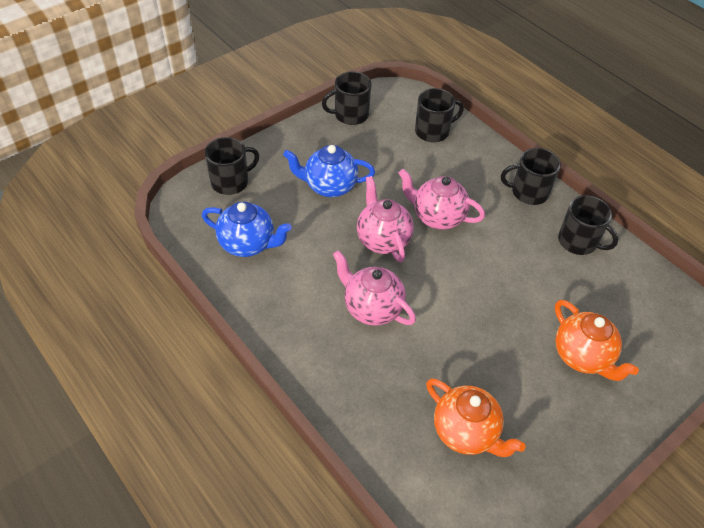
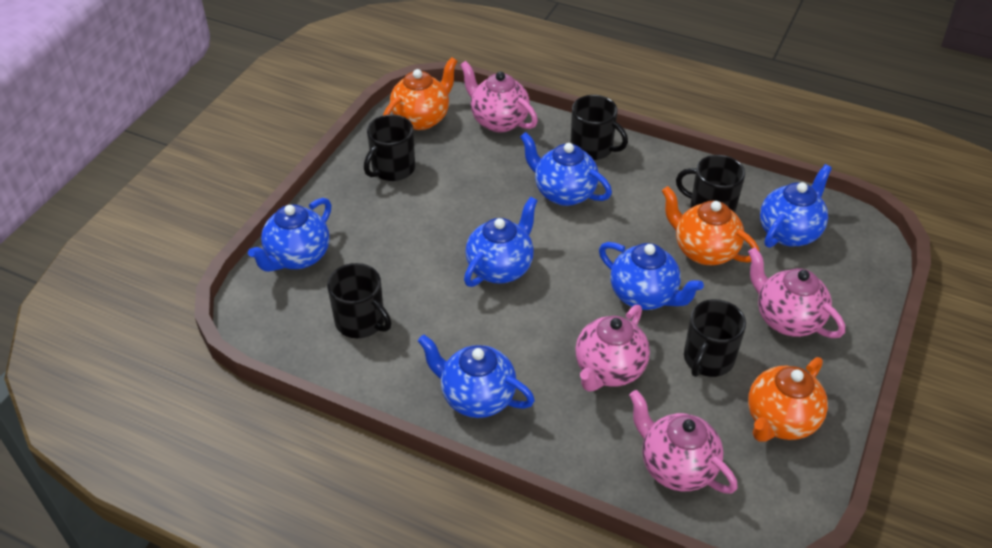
blue teapot: [202,202,292,257] [283,145,375,197] = 2 -> [248,198,331,272] [418,335,535,418] [464,197,538,287] [520,132,612,206] [599,242,704,310] [760,164,832,248] = 6
orange teapot: [426,379,526,457] [555,300,639,381] = 2 -> [383,57,457,130] [662,186,759,265] [748,357,828,442] = 3
pink teapot: [333,250,416,326] [357,176,414,262] [398,169,485,230] = 3 -> [460,61,538,133] [575,305,650,392] [629,390,738,494] [748,248,845,338] = 4

